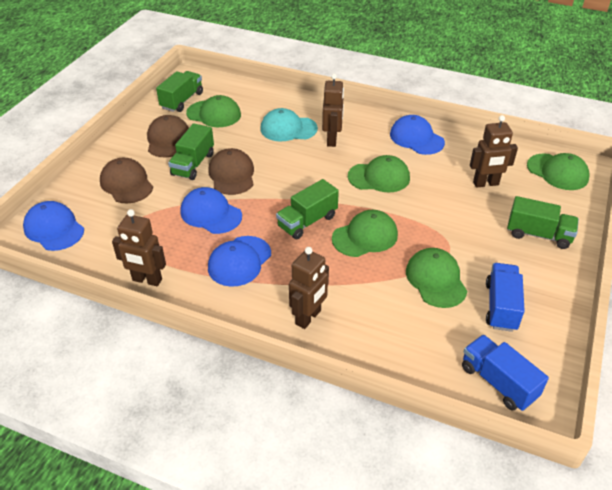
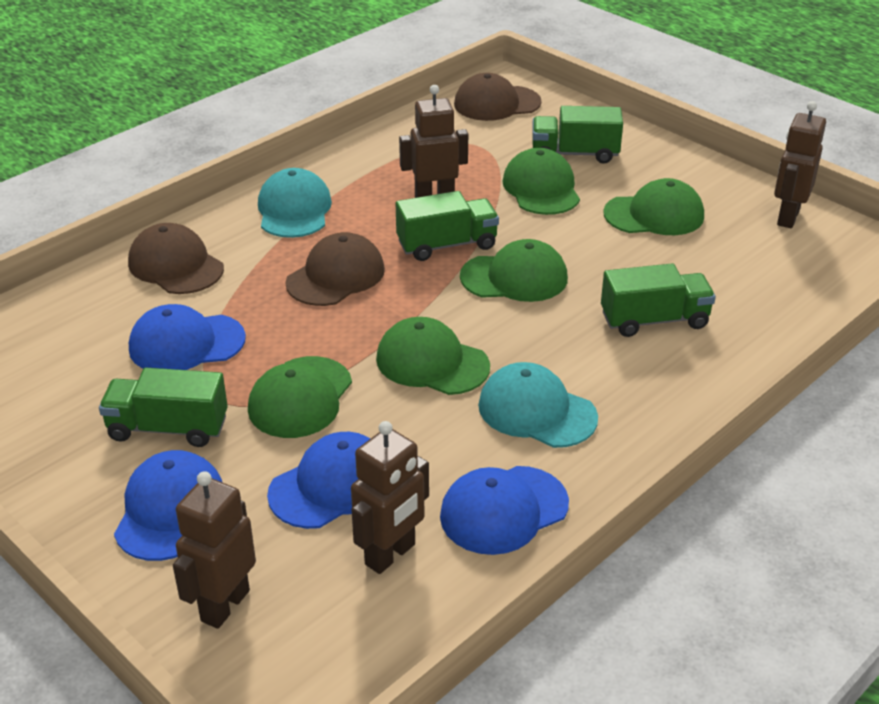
blue truck: [462,335,549,411] [486,263,525,332] = 2 -> none = 0
turquoise cap: [260,108,318,141] = 1 -> [258,168,332,238] [478,362,598,448] = 2

